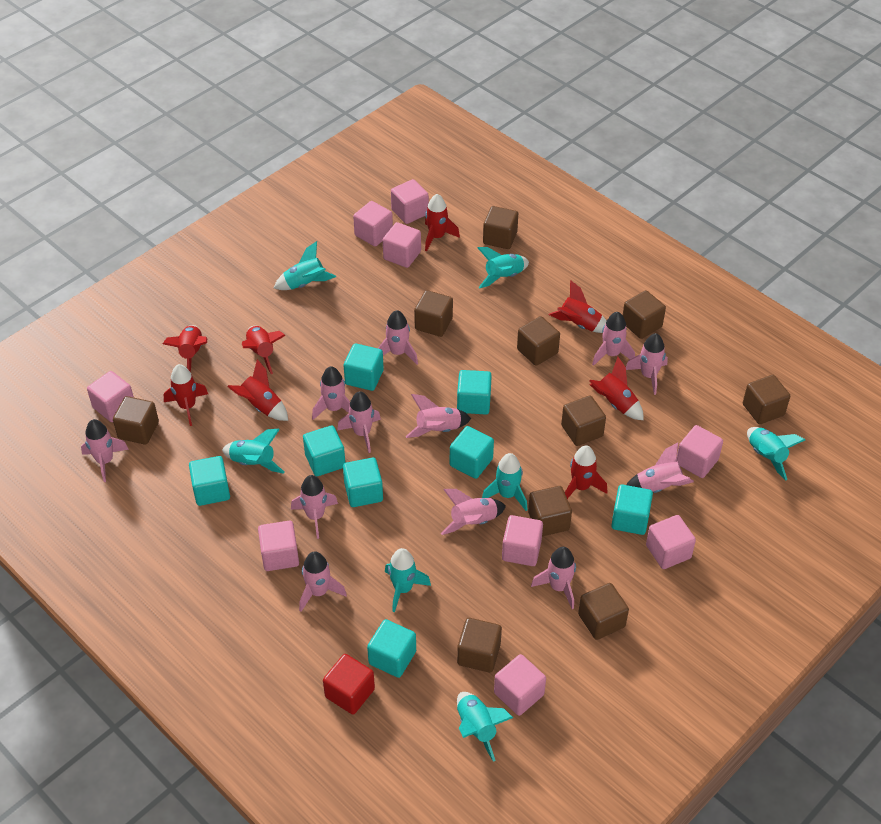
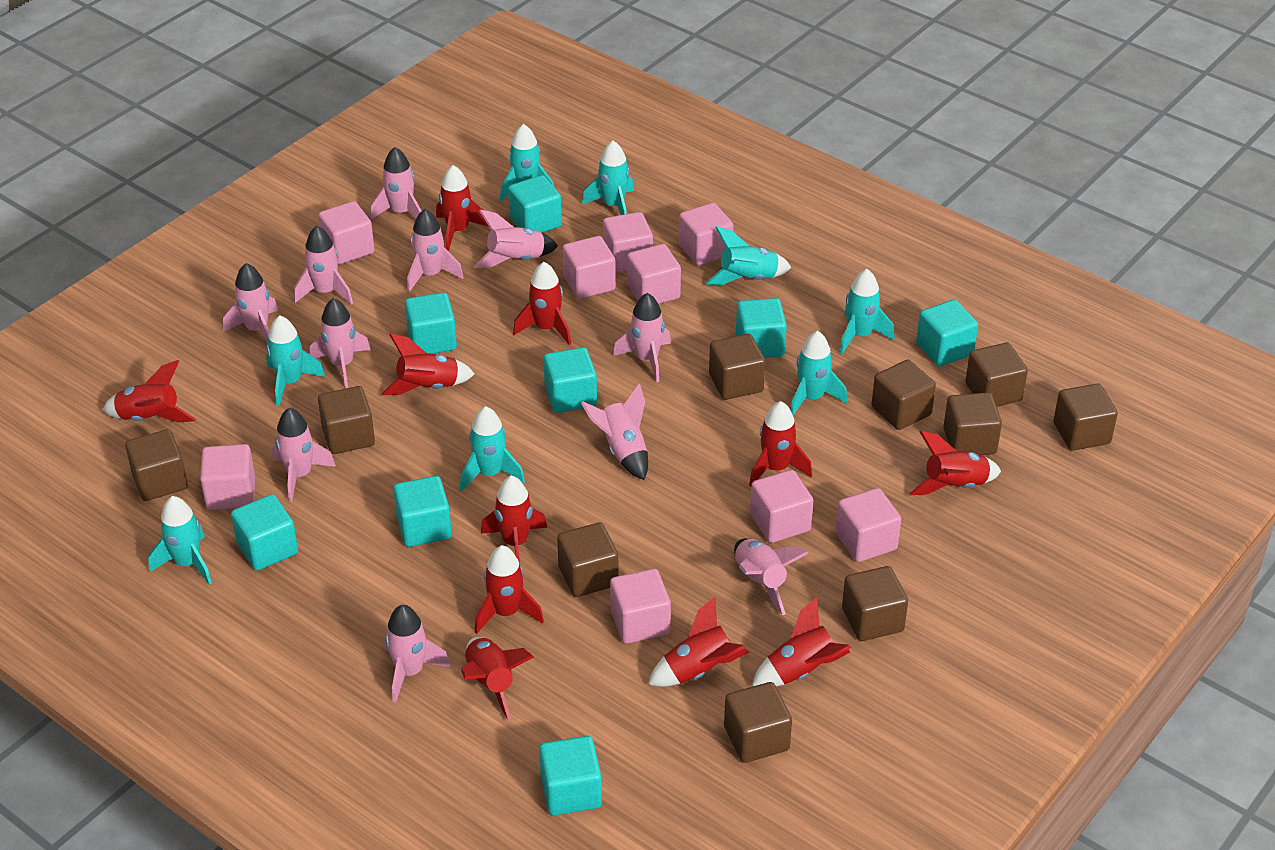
pink rocket: [81,419,129,482] [291,475,338,539] [299,551,347,612] [312,366,350,420] [337,391,381,453] [378,310,418,365] [406,394,471,438] [441,489,506,535] [531,547,576,609] [592,312,635,366] [626,333,668,395] [626,443,694,493] = 12 -> [223,263,278,344] [272,408,336,502] [294,226,353,305] [310,298,371,388] [370,147,422,220] [385,605,450,703] [407,209,464,292] [474,210,558,268] [581,384,648,480] [613,293,671,383] [734,538,809,615] = 11
red cube: [323,654,375,714] = 1 -> none = 0
red rocket: [163,325,207,372] [164,364,208,426] [227,359,288,421] [242,326,286,374] [425,194,460,251] [549,280,607,333] [565,445,607,499] [589,357,644,420] = 8 -> [103,360,196,423] [382,333,474,395] [436,165,489,251] [461,637,534,721] [475,545,544,634] [481,476,547,564] [513,262,571,345] [648,597,749,687] [749,401,812,487] [752,597,851,686] [909,431,1001,495] = 11
turquoise rocket: [222,429,285,474] [274,241,336,290] [385,548,431,612] [457,692,513,762] [478,247,529,289] [482,453,528,511] [747,427,805,481] = 7 -> [148,496,212,585] [266,315,325,406] [460,406,525,492] [500,124,554,202] [582,141,634,215] [706,226,791,285] [790,331,847,415] [840,269,895,354] = 8

